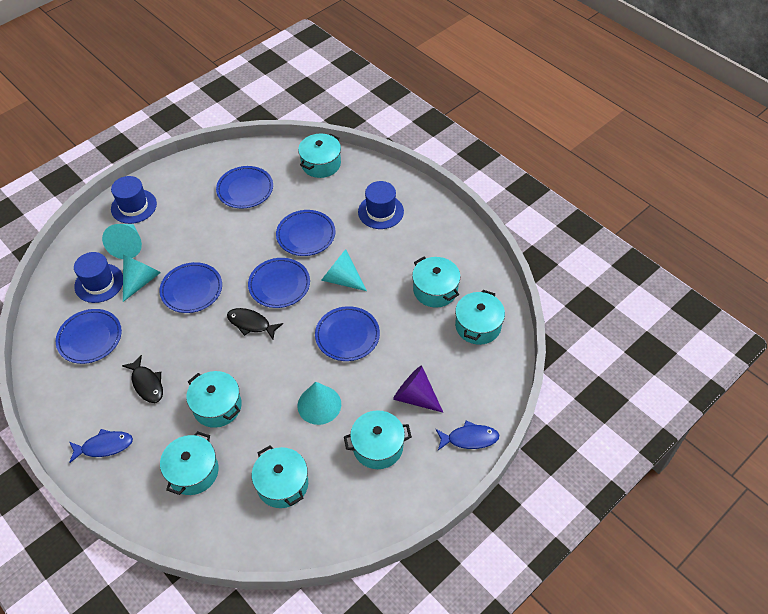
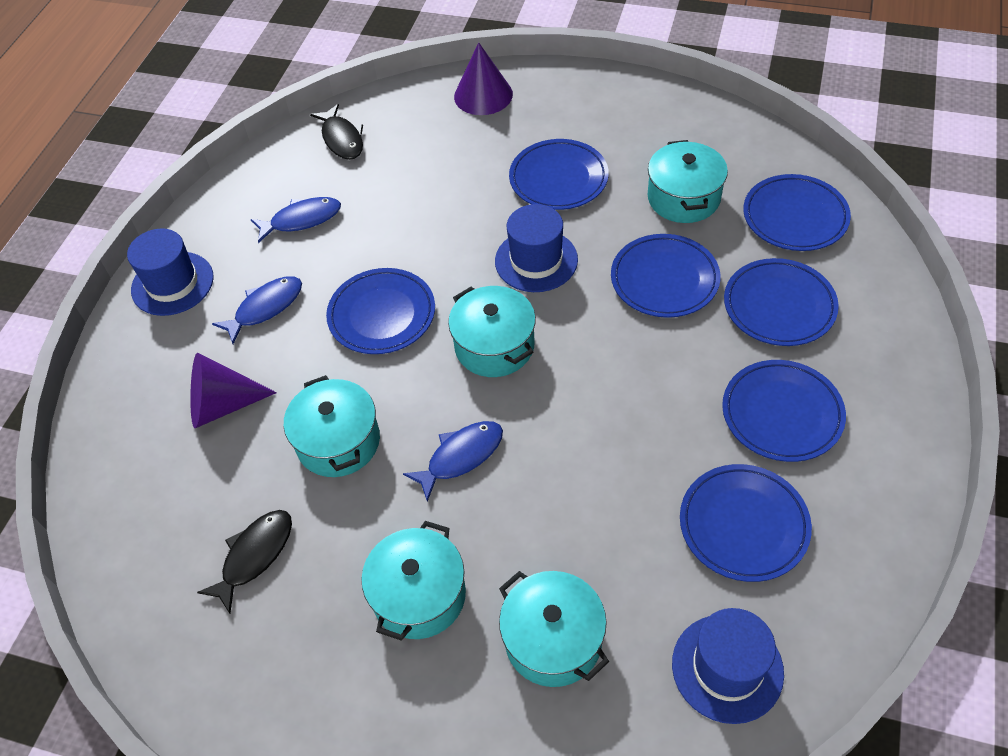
blue fish: [69,429,133,463] [436,421,499,450] = 2 -> [212,276,302,344] [251,197,341,243] [403,421,503,502] = 3
blue plate: [56,309,122,364] [160,262,222,313] [216,166,273,209] [248,258,310,308] [276,210,335,256] [315,306,380,361] = 6 -> [326,268,435,354] [509,139,609,210] [611,234,720,318] [680,464,812,582] [722,360,846,462] [724,258,839,346] [743,174,851,251] = 7
purple cone: [393,365,443,413] = 1 -> [190,353,277,428] [454,42,513,115] = 2
turquoise cone: [102,224,142,259] [123,255,161,302] [298,382,341,425] [321,249,367,291] = 4 -> none = 0
turquoise pot: [160,431,219,495] [186,371,242,428] [252,446,308,508] [298,134,341,178] [344,410,412,469] [412,257,460,308] [455,290,505,345] = 7 -> [284,375,380,477] [362,521,466,641] [448,286,536,377] [499,571,609,687] [648,140,728,223] = 5

